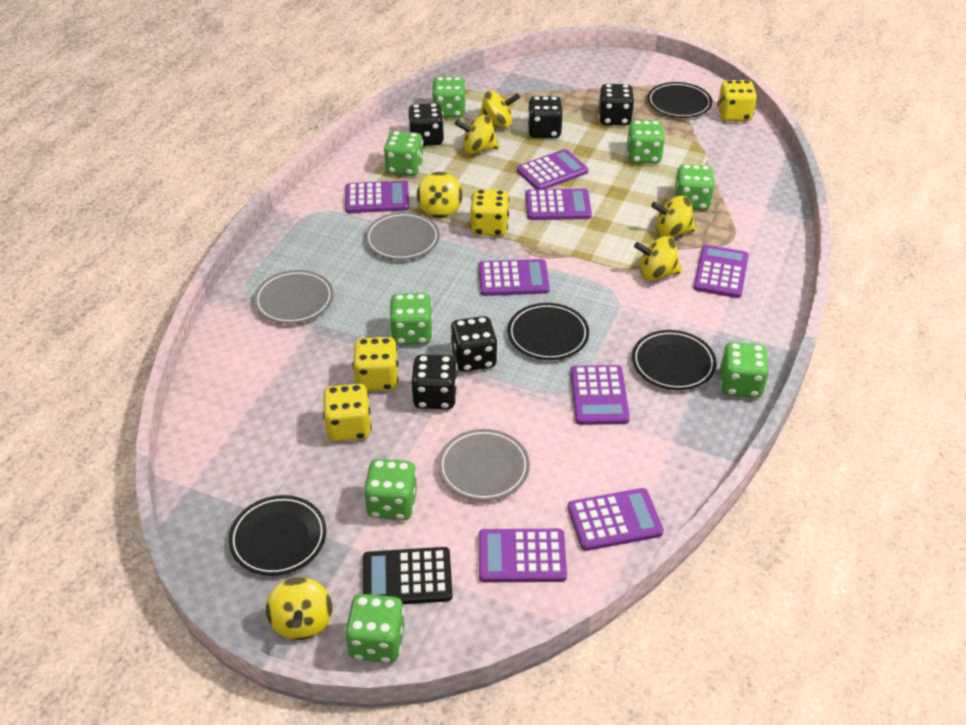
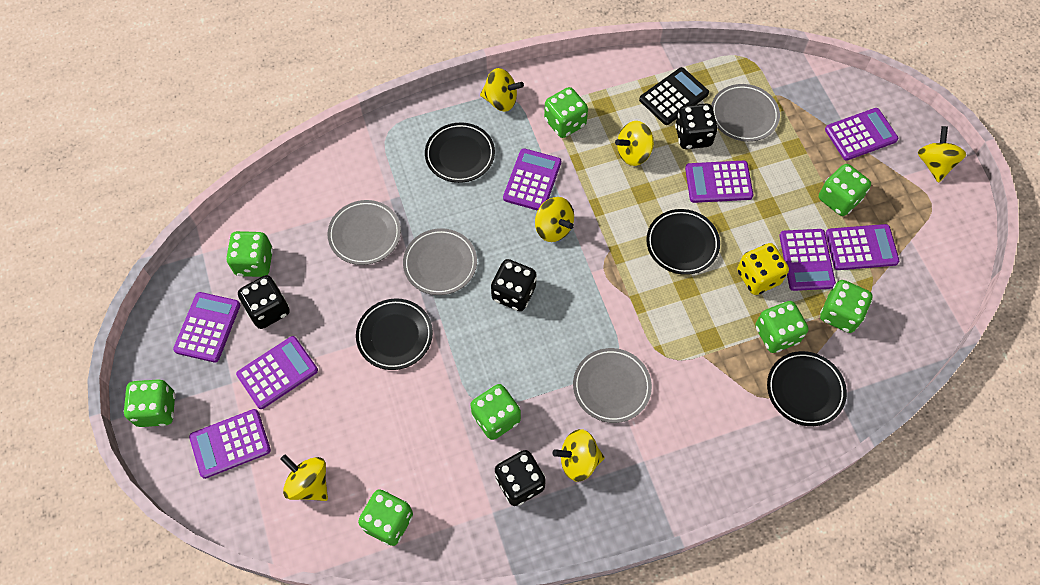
black dice: [408,103,444,146] [412,354,458,409] [450,316,498,372] [528,96,563,138] [599,84,635,126] = 5 -> [238,275,290,329] [491,259,537,311] [495,450,546,506] [675,103,718,149] = 4
grey plate: [254,270,334,324] [365,212,440,260] [438,429,530,501] = 3 -> [328,200,401,265] [403,228,477,295] [573,348,652,423] [711,84,780,142] = 4
yellow dice: [323,384,372,442] [353,337,399,391] [470,189,509,236] [717,80,757,121] = 4 -> [737,243,789,295] = 1

